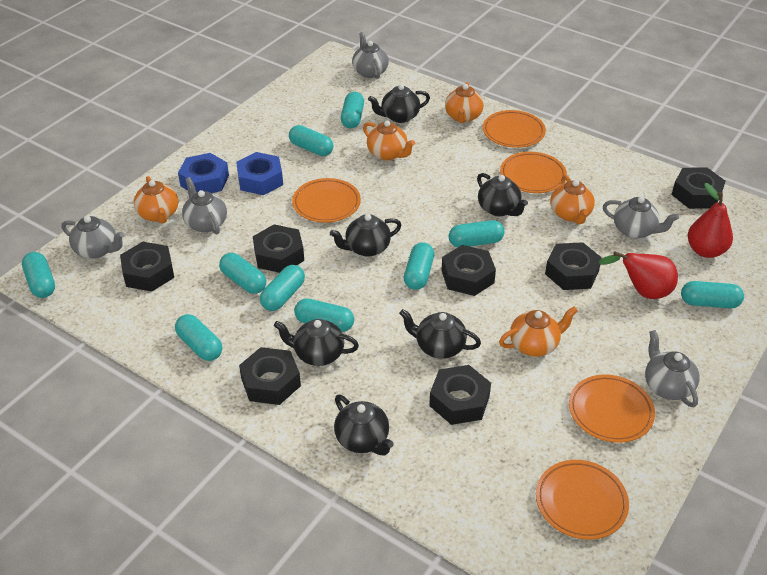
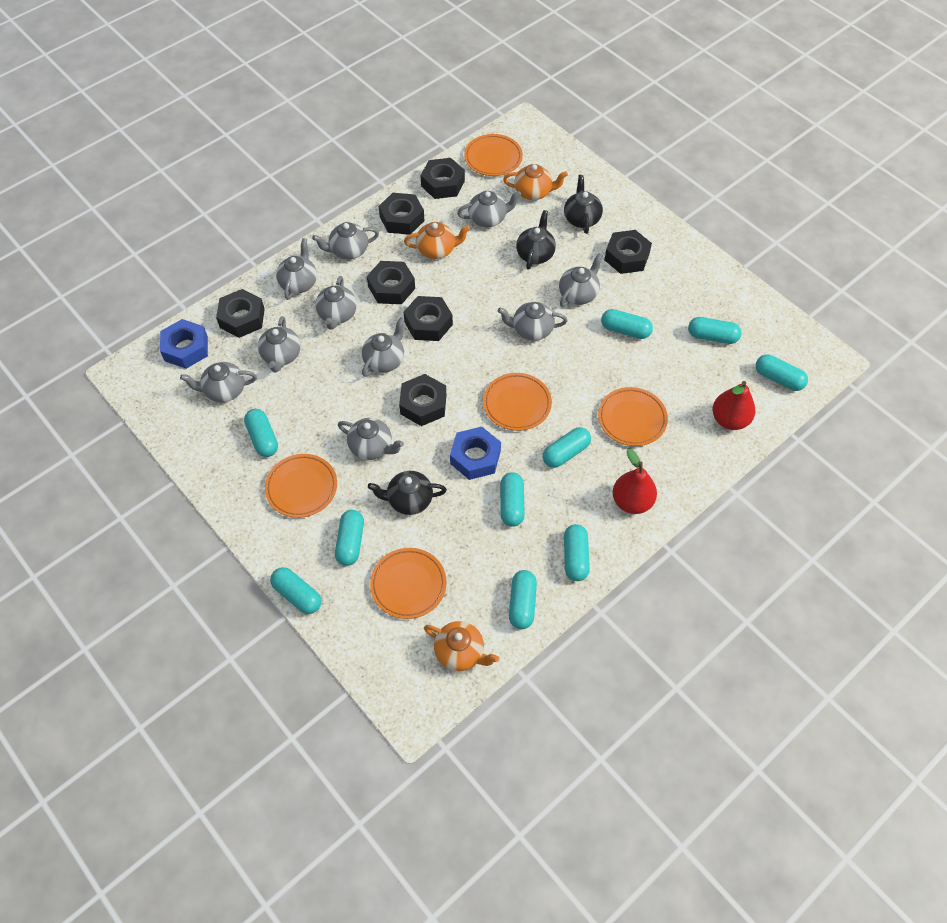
black teapot: [274,319,359,366] [330,214,401,257] [334,395,394,456] [368,84,430,123] [399,309,481,359] [477,173,528,216] = 6 -> [368,471,447,515] [516,210,556,270] [564,175,603,234] = 3
grey teapot: [62,216,124,259] [182,177,227,234] [352,32,389,79] [603,196,679,239] [645,330,700,407] = 5 -> [180,362,257,402] [258,316,301,372] [276,238,317,300] [312,222,379,259] [315,276,357,330] [338,418,404,460] [362,317,405,377] [457,191,521,227] [498,302,567,341] [559,253,603,307] = 10
orange teapot: [134,176,178,224] [363,120,415,160] [445,82,484,123] [499,307,578,357] [550,175,595,224] = 5 -> [404,222,470,259] [424,621,499,671] [503,164,568,200] = 3

